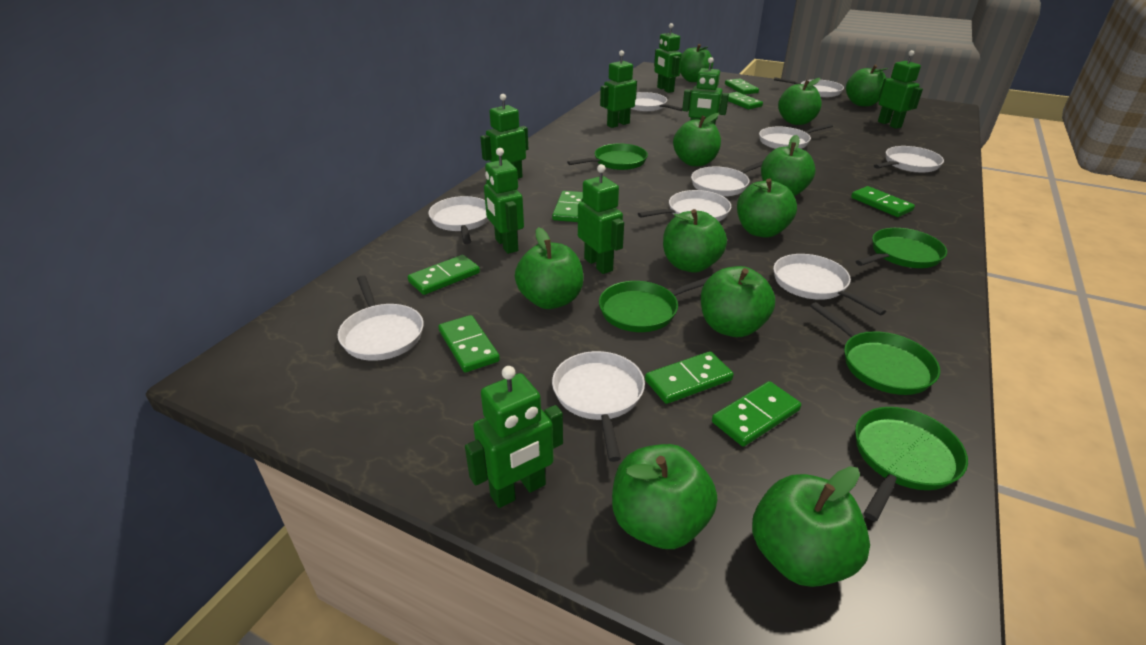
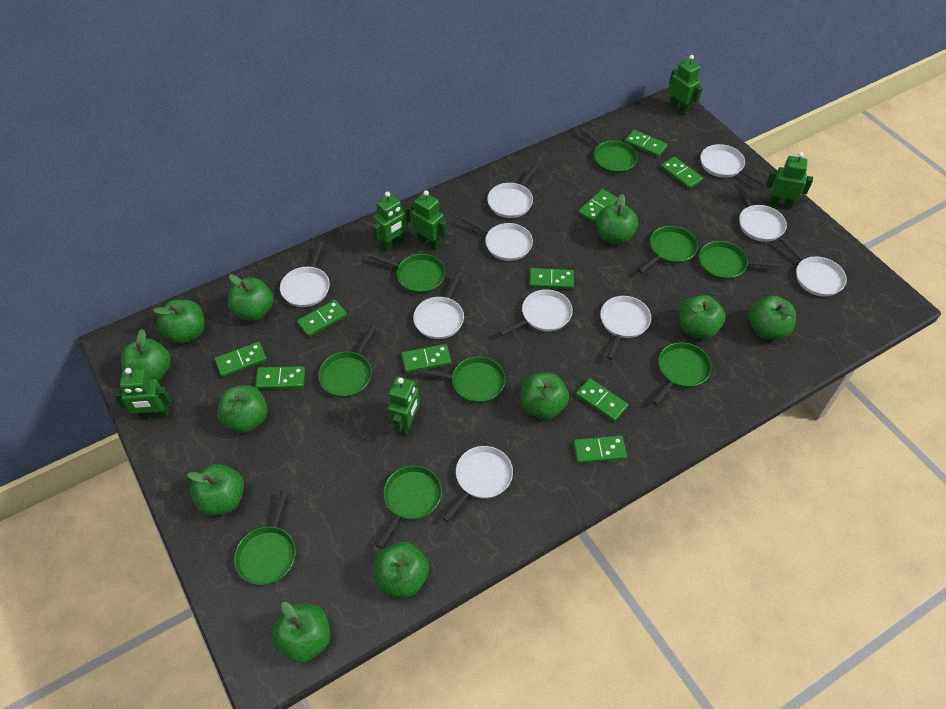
green domino: [408,255,480,295] [438,315,500,373] [552,191,583,222] [645,351,734,404] [712,381,801,447] [725,79,759,95] [728,92,763,109] [851,186,915,217] = 8 -> [215,342,267,377] [255,366,305,389] [297,300,347,337] [401,344,451,373] [529,268,574,289] [573,436,627,464] [576,378,628,422] [578,189,618,223] [625,130,667,157] [661,157,703,189] = 10
green pan: [567,143,648,170] [599,276,710,332] [810,302,940,395] [855,228,947,268] [855,407,968,521] = 5 -> [234,490,296,585] [318,326,376,398] [369,253,446,294] [376,465,442,549] [418,356,505,403] [580,126,638,174] [638,226,698,273] [652,342,712,405] [699,241,781,280] = 9
green robot: [465,366,563,508] [480,94,528,179] [484,148,524,254] [578,164,624,274] [600,50,637,128] [654,23,682,93] [682,57,729,125] [878,50,923,129] = 8 -> [114,368,171,419] [372,192,411,252] [387,377,420,436] [411,190,447,250] [668,55,702,115] [766,152,813,210] = 6

